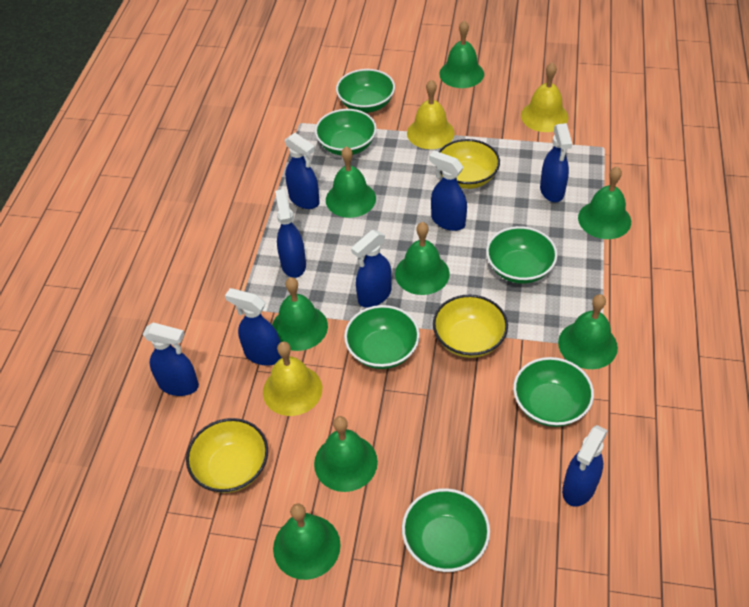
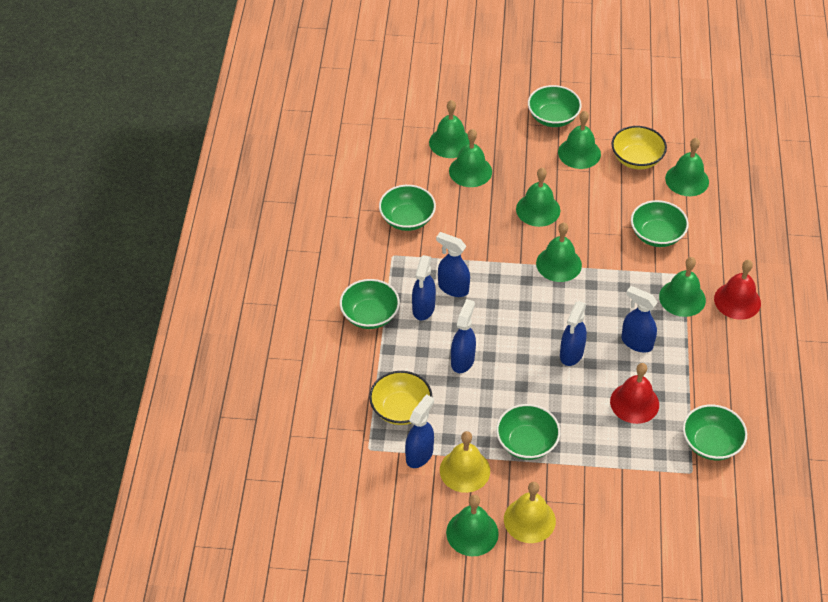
blue spray bottle: [143,322,199,396] [225,288,282,366] [275,189,306,278] [285,133,319,209] [351,230,392,308] [429,151,467,231] [540,123,572,202] [562,425,608,507] = 8 -> [405,394,434,468] [412,255,436,320] [436,232,470,297] [451,299,476,373] [560,301,587,366] [621,286,658,352] = 6
red bell: none = 0 -> [610,363,659,424] [714,260,761,320] = 2
yellow bell: [263,342,322,416] [407,79,455,149] [521,62,569,132] = 3 -> [440,431,490,493] [504,482,556,543] = 2
yellow bowl: [186,418,268,493] [433,294,508,358] [439,139,500,189] = 3 -> [369,371,432,425] [612,126,667,169] = 2

